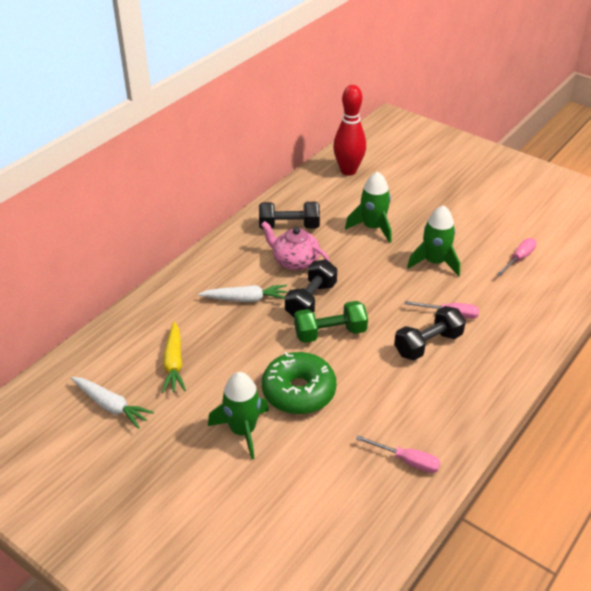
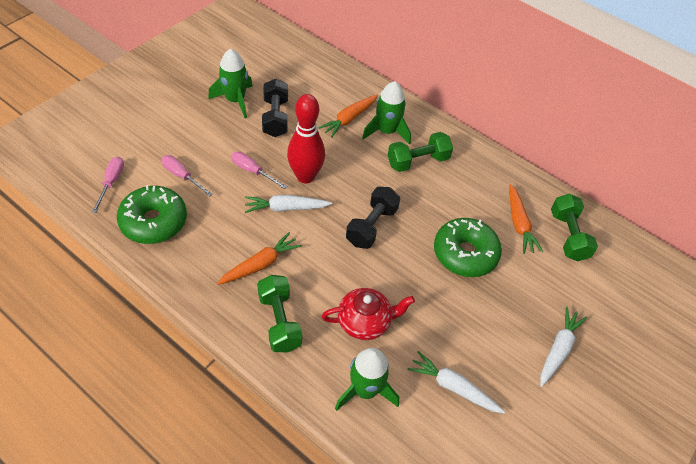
black dumbbell: [259,202,320,229] [285,259,337,317] [394,306,466,360] = 3 -> [262,79,288,137] [346,187,400,249] = 2
green donut: [262,352,336,414] = 1 -> [117,185,187,244] [434,218,502,277] = 2
green dumbbell: [294,301,368,343] = 1 -> [257,275,302,352] [388,132,453,172] [551,193,598,261] = 3
orange carrot: none = 0 -> [217,232,302,285] [318,95,378,138] [509,184,544,254] = 3
pink teapot: [261,221,329,271] = 1 -> none = 0
red teapot: none = 0 -> [322,288,415,340] = 1
white carrot: [71,377,154,429] [198,285,287,302] = 2 -> [245,195,332,213] [408,351,505,413] [540,307,587,387] = 3
yellow carrot: [162,321,186,393] = 1 -> none = 0

